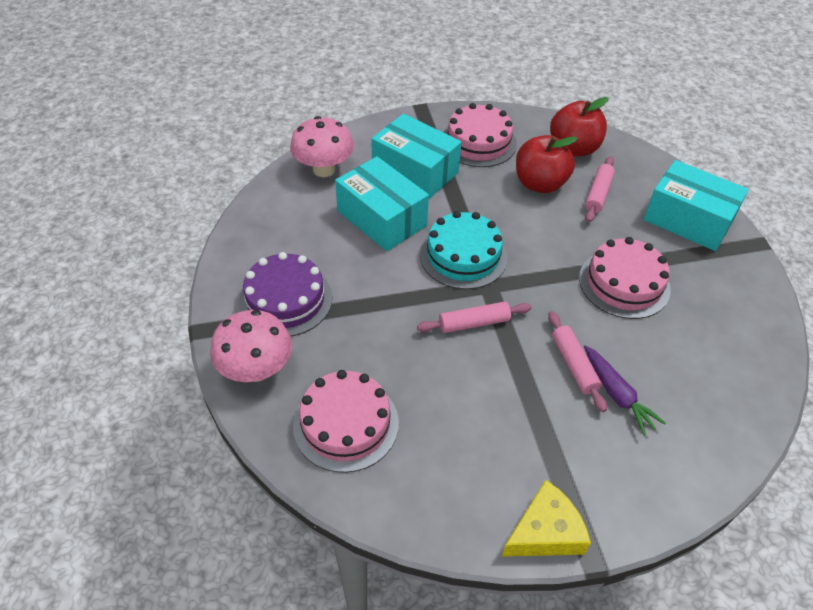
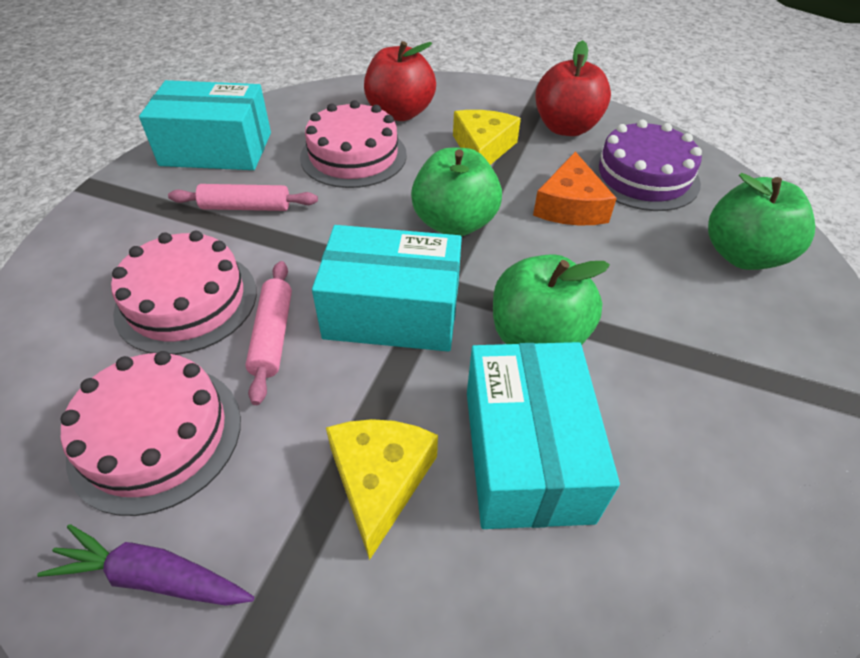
green apple: none = 0 -> [411,148,502,237] [493,254,610,345] [708,173,815,270] = 3
orange cheese: none = 0 -> [533,152,617,225] = 1
pink mushroom: [210,310,292,382] [290,116,354,177] = 2 -> none = 0
pink rolling pin: [417,302,532,333] [548,311,607,412] [585,156,615,222] = 3 -> [168,184,318,211] [245,261,292,405] = 2
turquoise cake: [420,211,507,289] = 1 -> none = 0
yellow cheese: [502,480,591,556] = 1 -> [326,419,438,560] [453,110,521,165] = 2

